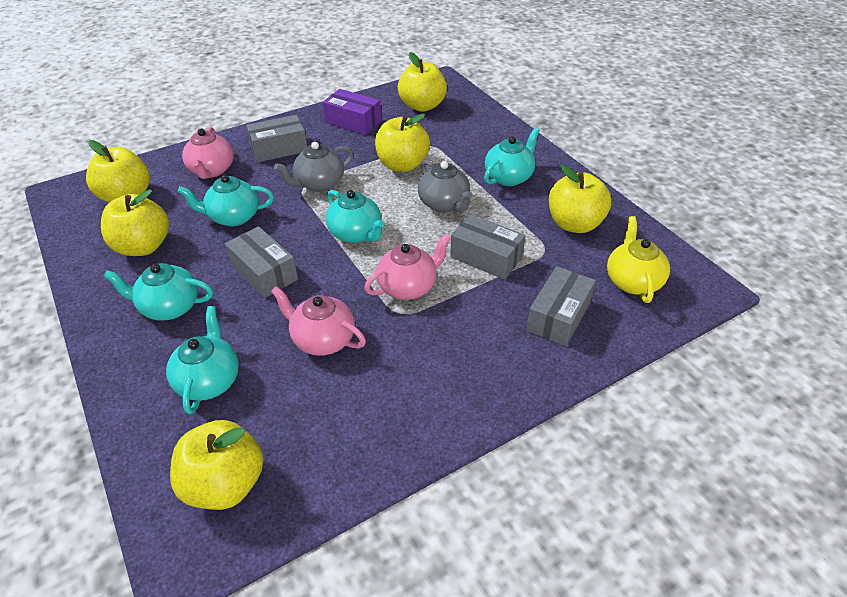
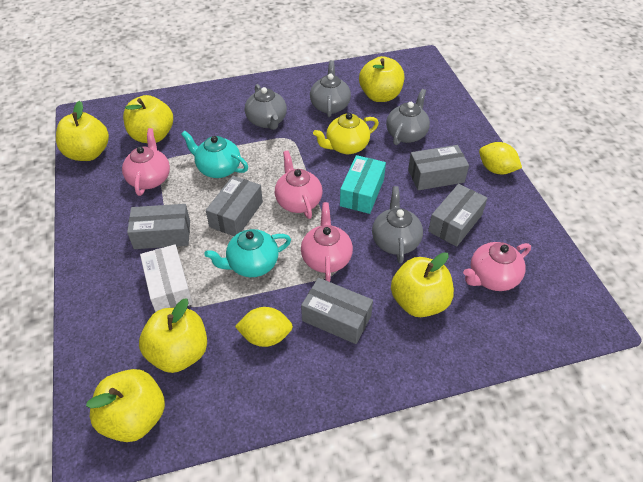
grey box: [225,226,298,298] [246,115,307,162] [450,214,525,280] [526,266,596,346] = 4 -> [127,204,190,249] [206,176,263,236] [301,278,373,344] [408,145,469,190] [428,184,487,247] = 5
grey teapot: [274,142,353,192] [418,160,473,212] = 2 -> [245,84,287,130] [310,60,351,117] [372,186,423,264] [386,89,430,145] = 4
pink teapot: [182,127,234,179] [271,286,366,356] [364,234,451,300] = 3 -> [122,128,170,196] [275,151,322,219] [301,202,353,282] [463,242,531,291] = 4
purple box: [323,89,382,135] = 1 -> none = 0
turquoise box: none = 0 -> [340,155,386,214] = 1
turquoise teapot: [103,263,213,321] [166,306,239,414] [178,175,274,226] [326,190,385,243] [484,128,540,186] = 5 -> [181,131,248,178] [204,229,291,277] = 2
white box: none = 0 -> [140,245,193,312] = 1
yellow lemon: none = 0 -> [235,307,293,347] [479,142,522,174] = 2

